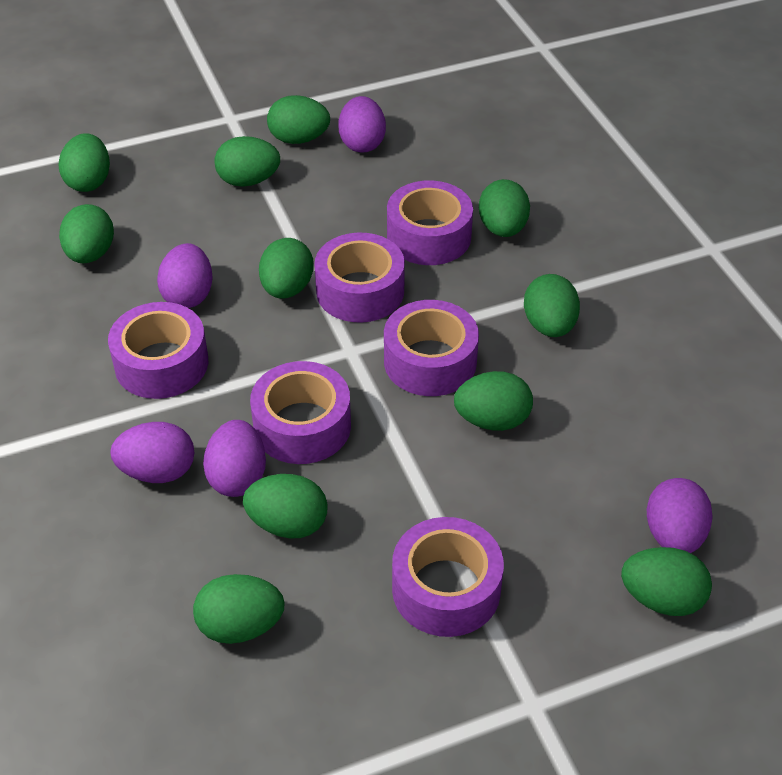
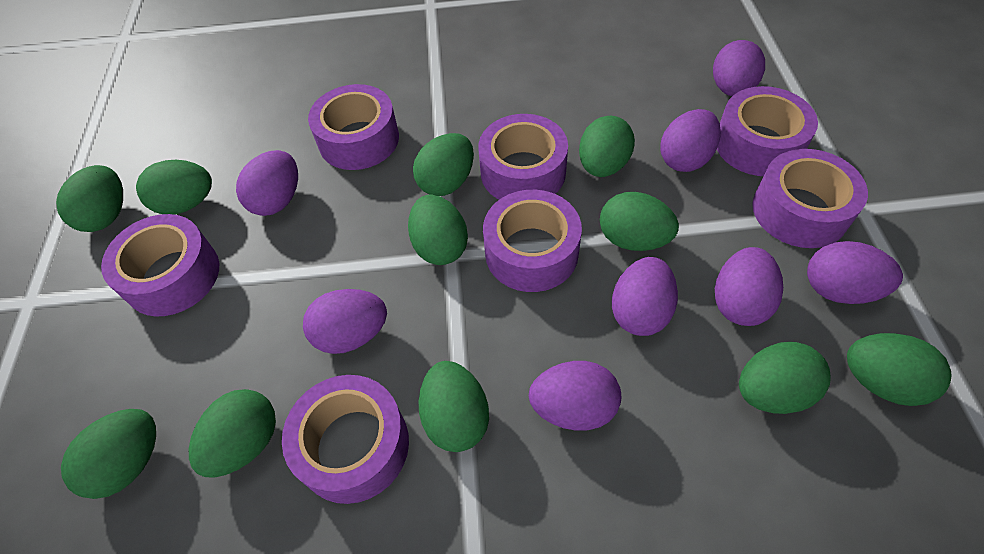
purple egg: [110,422,194,483] [157,243,213,308] [203,420,266,497] [338,96,386,153] [647,478,713,553] = 5 -> [236,150,298,216] [303,289,387,354] [529,361,621,431] [612,257,678,336] [660,109,721,172] [713,40,765,96] [715,247,783,326] [807,241,903,304] = 8
purple tape: [108,302,208,399] [250,361,351,464] [314,233,405,323] [384,300,479,396] [387,180,473,265] [392,517,504,637] = 6 -> [101,214,219,317] [282,375,409,504] [308,84,399,170] [478,114,568,200] [483,190,582,292] [717,86,818,176] [752,149,868,248] = 7

